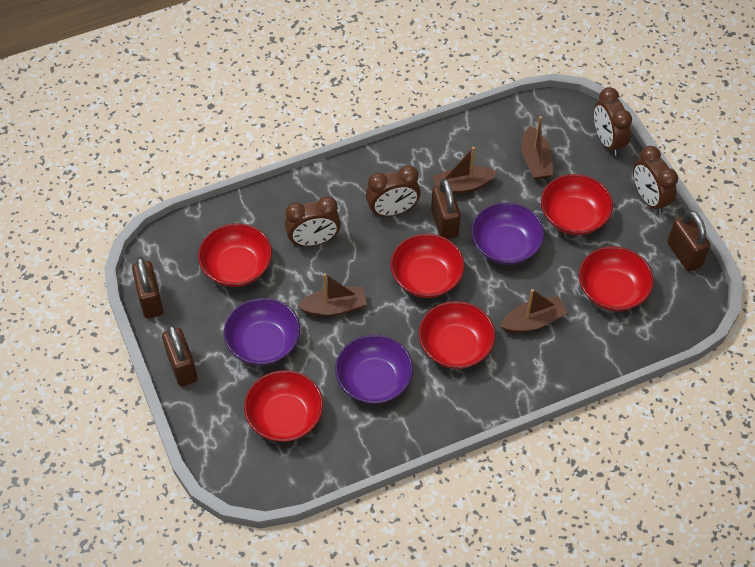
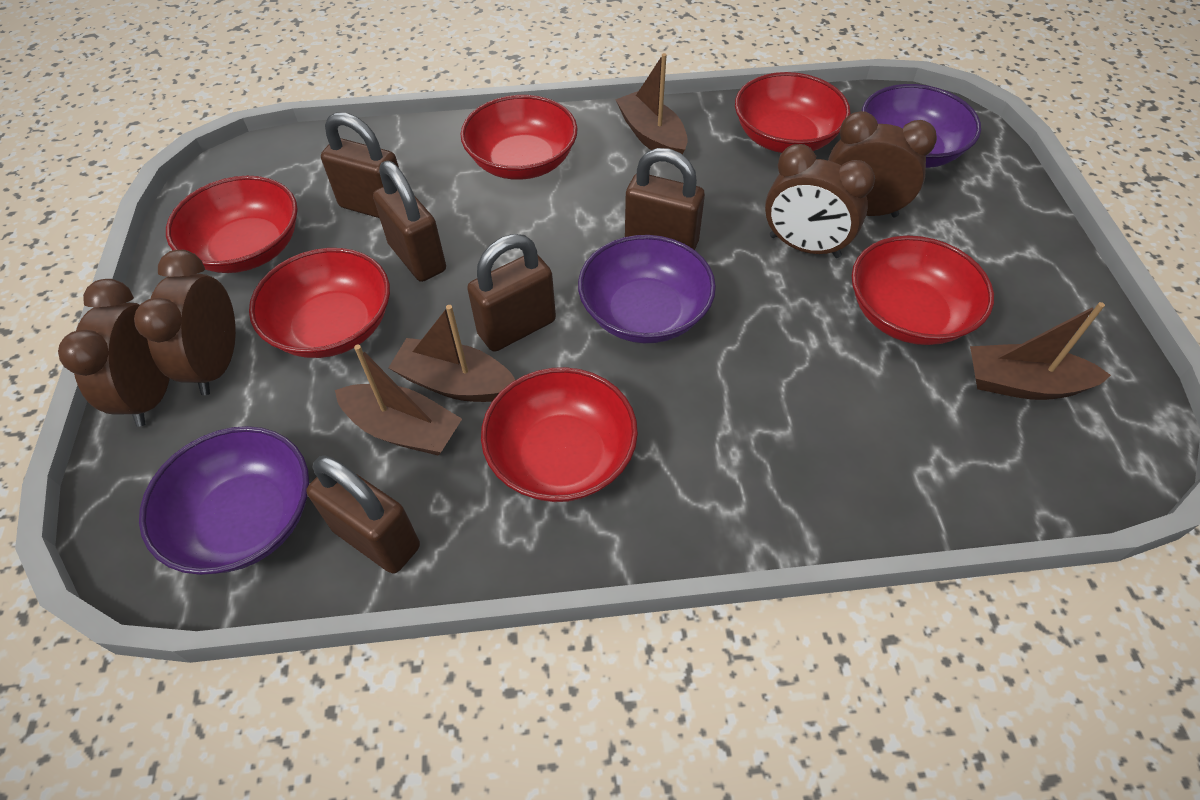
brown padlock: [132,257,164,319] [162,325,198,386] [431,179,461,239] [667,210,710,271] = 4 -> [306,455,420,574] [321,112,399,218] [373,161,446,282] [467,234,556,352] [625,148,705,250] = 5

